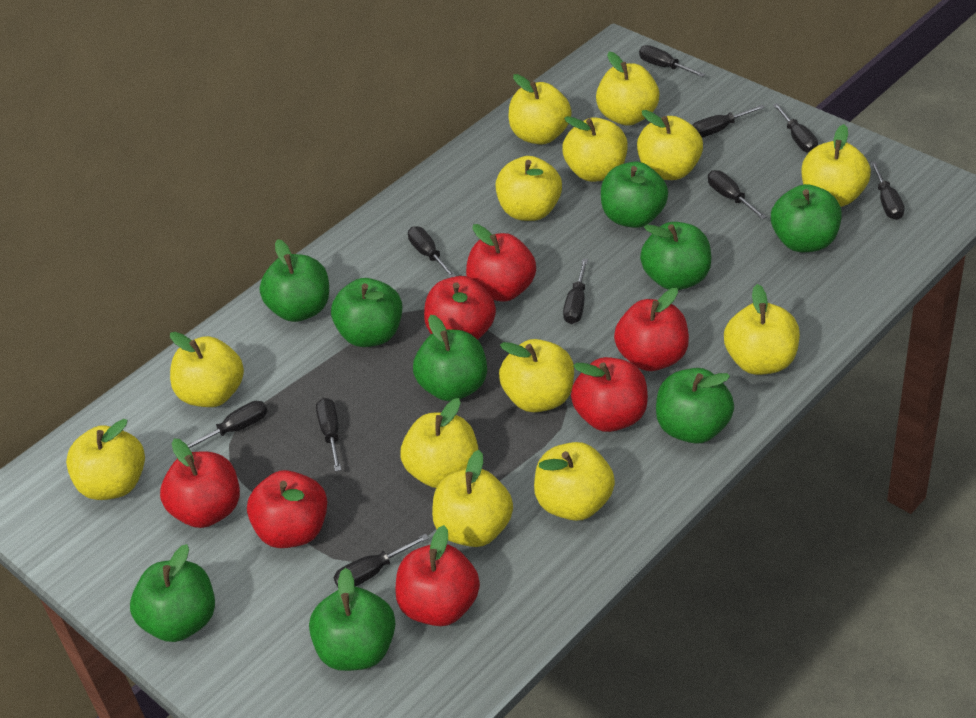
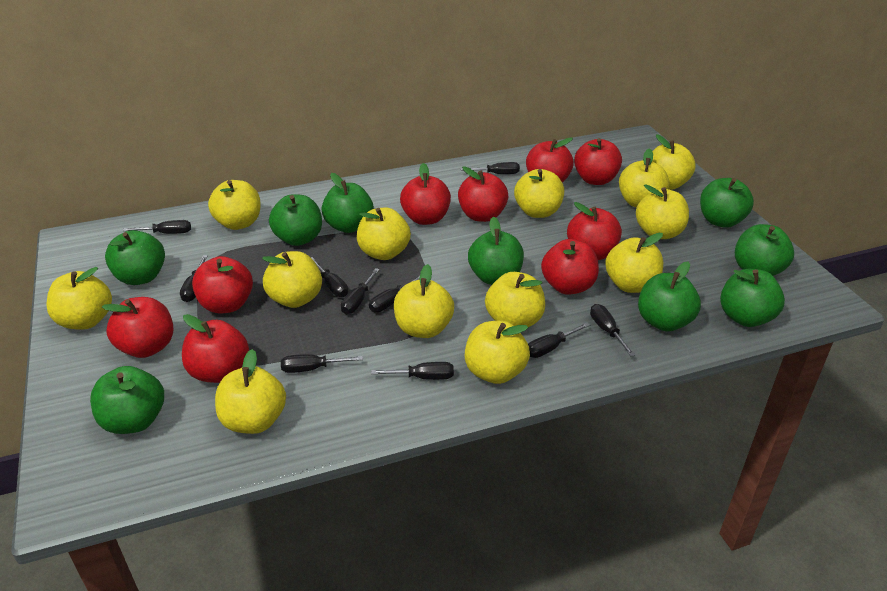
red apple: [160,439,240,528] [247,470,327,548] [395,525,480,626] [424,276,496,340] [466,224,536,302] [571,357,648,432] [614,288,689,371] = 7 -> [102,297,173,358] [182,314,249,383] [192,256,253,313] [400,163,451,225] [458,166,508,222] [526,137,574,183] [541,239,599,295] [567,202,622,260] [574,138,622,185] = 9

